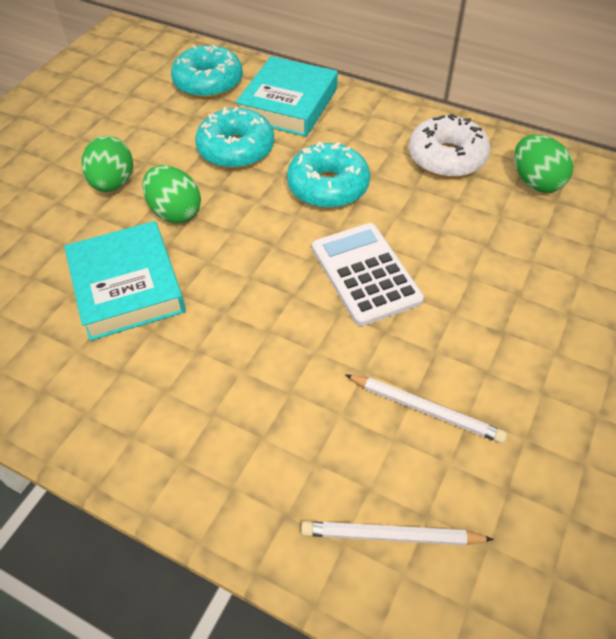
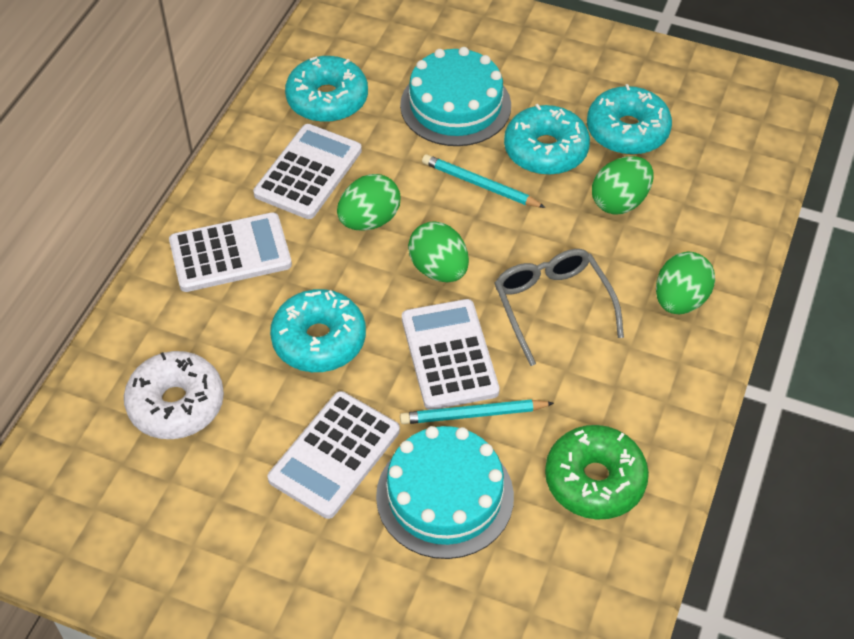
green donut: none = 0 -> [545,425,649,520] = 1
green egg: [82,136,133,192] [142,165,201,223] [514,134,573,193] = 3 -> [337,174,401,231] [408,221,469,282] [592,156,653,215] [656,252,715,314] = 4
grey glasses: none = 0 -> [494,249,624,366] = 1
turquoise book: [64,221,186,341] [236,56,338,137] = 2 -> none = 0
turquoise cake: none = 0 -> [376,426,514,559] [400,47,511,146] = 2
turquoise donut: [171,45,243,98] [195,107,274,169] [287,142,370,209] = 3 -> [270,289,366,372] [285,56,368,122] [504,104,590,175] [587,84,672,155] = 4
turquoise pencil: none = 0 -> [400,399,554,424] [422,154,546,208] = 2
white calculator: [312,223,424,326] = 1 -> [169,212,292,292] [253,124,362,219] [268,391,400,519] [402,299,500,410] = 4
white pencil: [301,521,494,546] [345,374,507,444] = 2 -> none = 0

